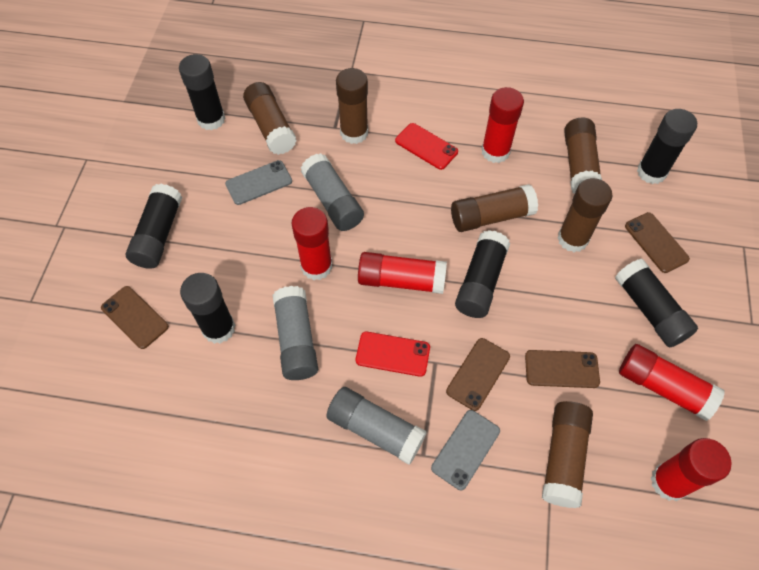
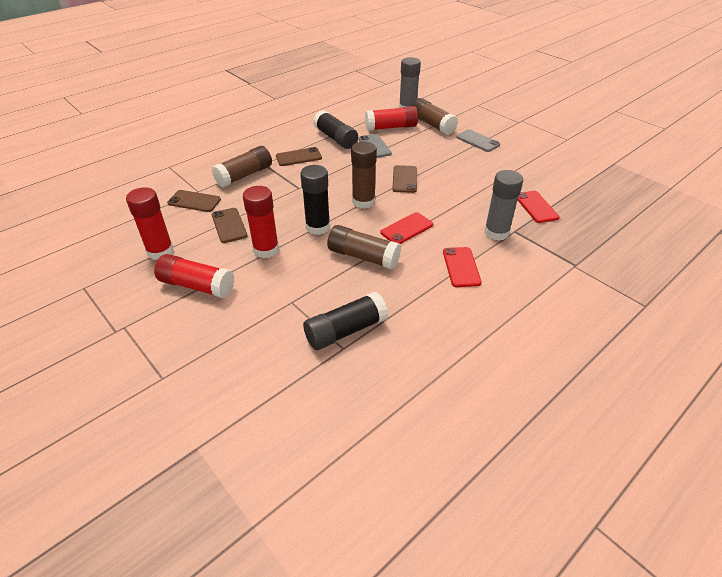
black glue stick: [126,184,182,269] [179,54,226,131] [180,273,236,344] [455,230,510,318] [615,258,698,347] [637,109,697,184] = 6 -> [300,165,330,235] [303,292,388,350] [313,110,358,149] = 3
brown glue stick: [243,82,297,155] [336,68,368,144] [451,184,538,232] [542,401,593,508] [557,178,612,252] [564,117,602,194] = 6 -> [212,146,272,187] [327,225,401,269] [351,141,377,209] [412,98,458,135] = 4
grey glue stick: [273,286,318,380] [301,153,364,231] [326,387,427,465] = 3 -> [399,57,421,108] [484,170,523,241] = 2
red glue stick: [292,207,332,280] [358,252,447,294] [482,87,524,163] [619,344,725,421] [650,438,732,501] = 5 -> [126,187,174,260] [154,254,235,298] [243,186,279,258] [365,106,418,131] = 4
red phone: [356,332,430,377] [395,123,458,170] = 2 -> [380,212,433,244] [443,247,482,287] [518,191,560,223] = 3

